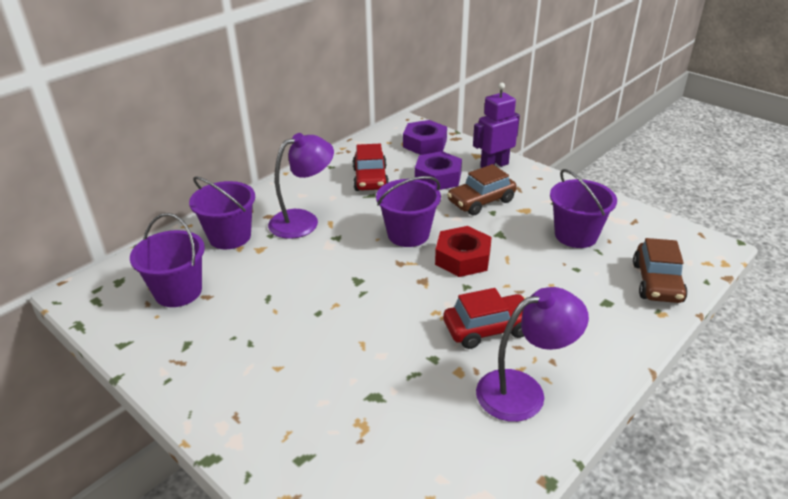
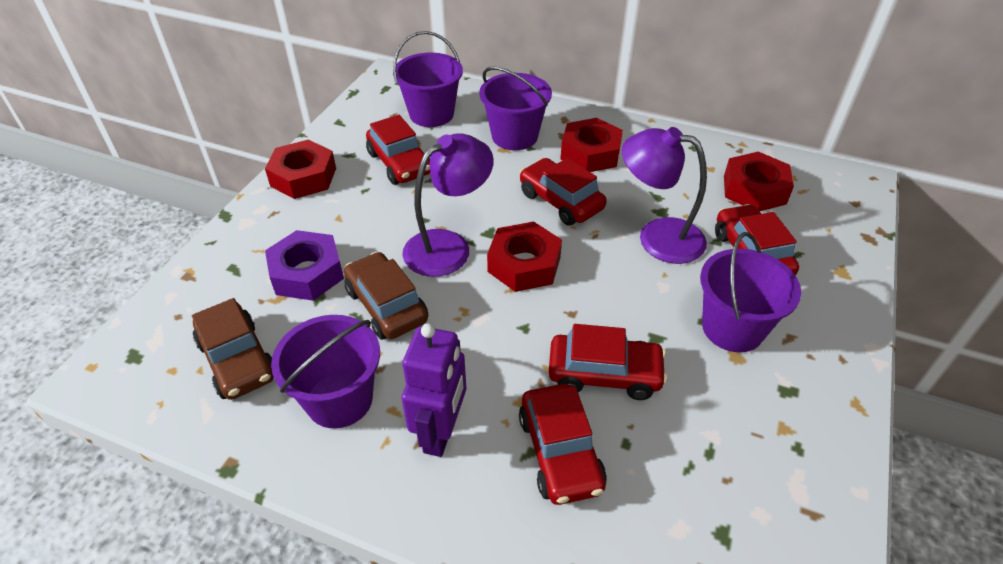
purple nut: [403,120,447,155] [415,151,462,190] = 2 -> [265,230,344,301] = 1
red car: [353,144,389,191] [443,288,526,349] = 2 -> [366,115,430,185] [519,384,607,505] [520,158,607,225] [548,324,668,400] [715,204,799,275] = 5
red nut: [435,226,492,277] = 1 -> [265,140,336,199] [487,222,562,292] [560,118,623,172] [724,152,794,211] = 4

